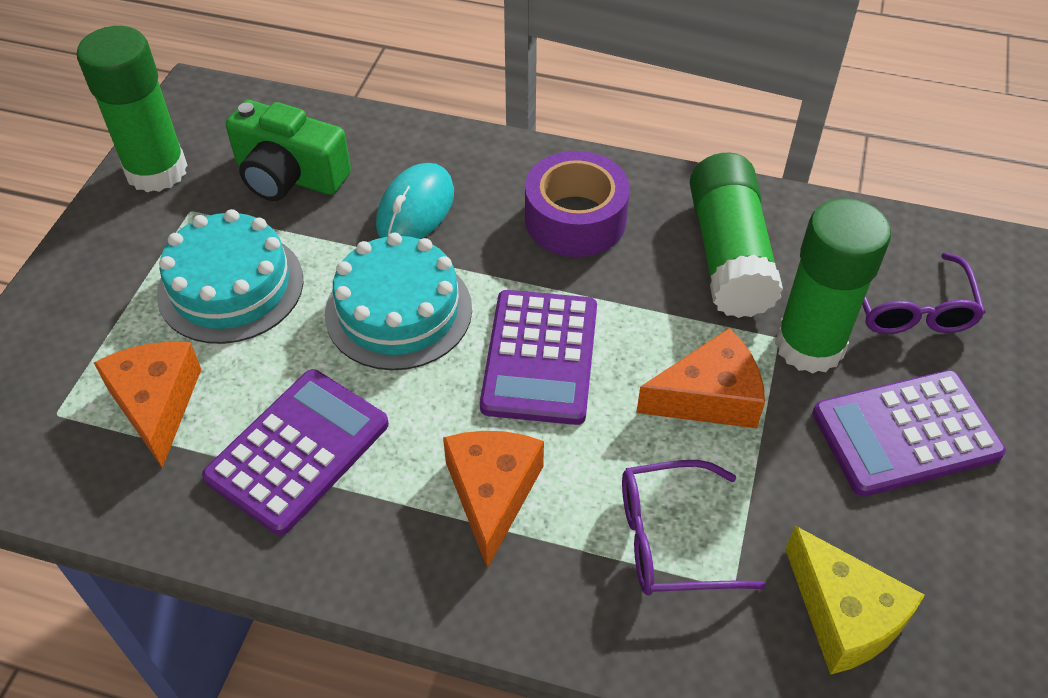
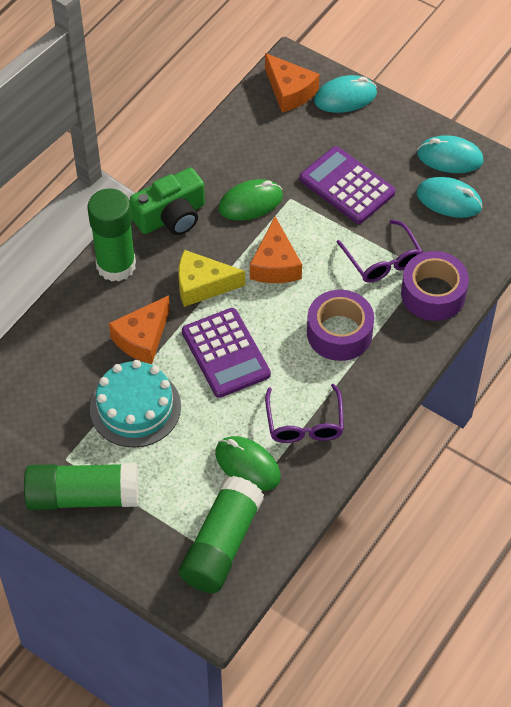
green mouse: none = 0 -> [215,436,281,491] [218,179,283,221] = 2
purple calculator: [202,369,389,535] [480,290,597,425] [812,370,1006,497] = 3 -> [182,308,271,398] [300,146,395,224] = 2
purple tape: [525,151,630,257] = 1 -> [307,290,374,361] [401,251,469,321] = 2
turquoise cake: [157,209,304,344] [325,233,472,370] = 2 -> [90,360,181,448] = 1
turquoise mouse: [376,163,454,239] = 1 -> [314,75,377,113] [417,135,484,173] [417,177,483,218] = 3

